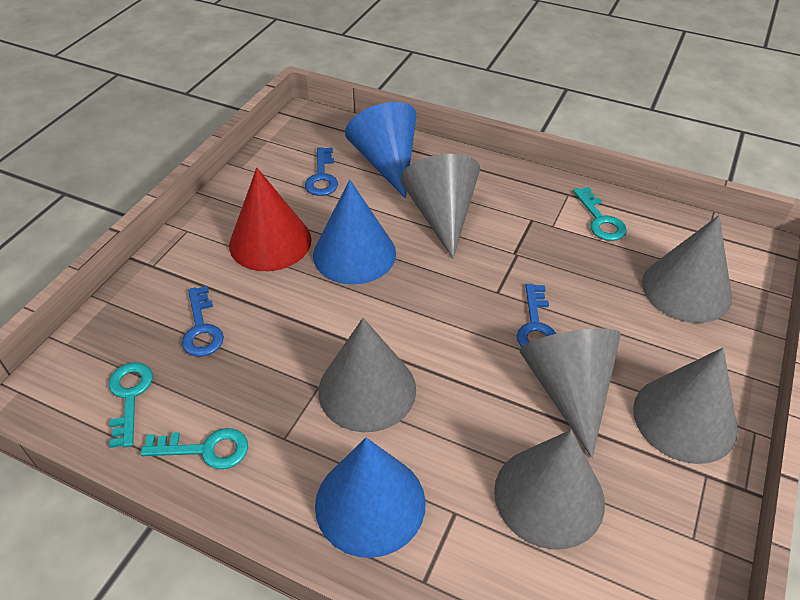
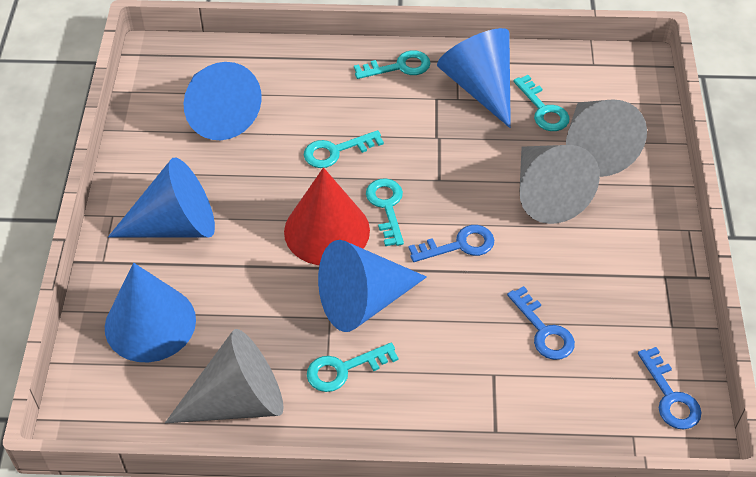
blue cone: [313,179,396,285] [315,438,426,558] [345,102,417,198] = 3 -> [105,263,196,362] [108,158,215,238] [184,62,262,140] [318,240,427,332] [437,28,511,128] = 5
grey cone: [318,318,416,432] [400,154,480,259] [494,430,605,550] [520,328,621,458] [633,348,738,464] [642,215,732,323] = 6 -> [165,329,284,423] [520,145,600,224] [566,99,647,177] = 3
turquoise key: [108,362,153,448] [140,428,248,469] [573,187,627,241] = 3 -> [304,130,384,168] [307,343,399,392] [354,50,430,79] [366,179,404,246] [513,75,570,131] = 5

